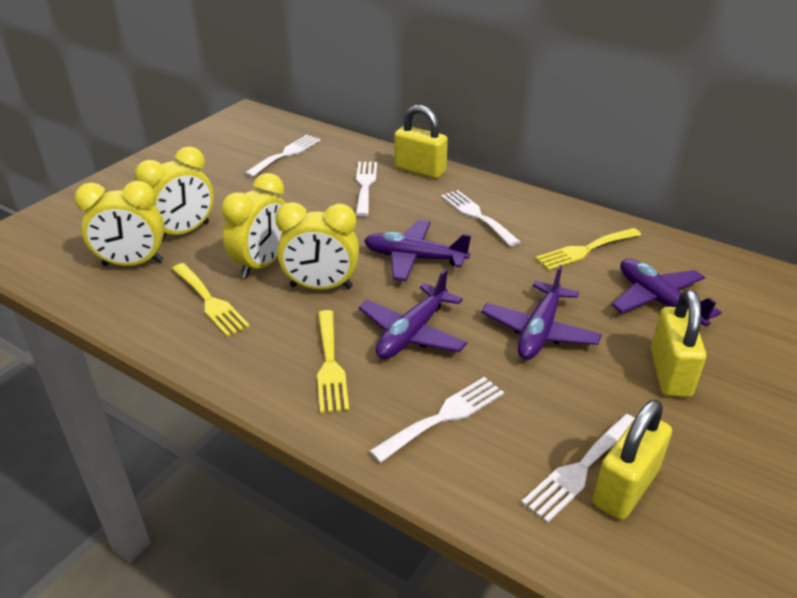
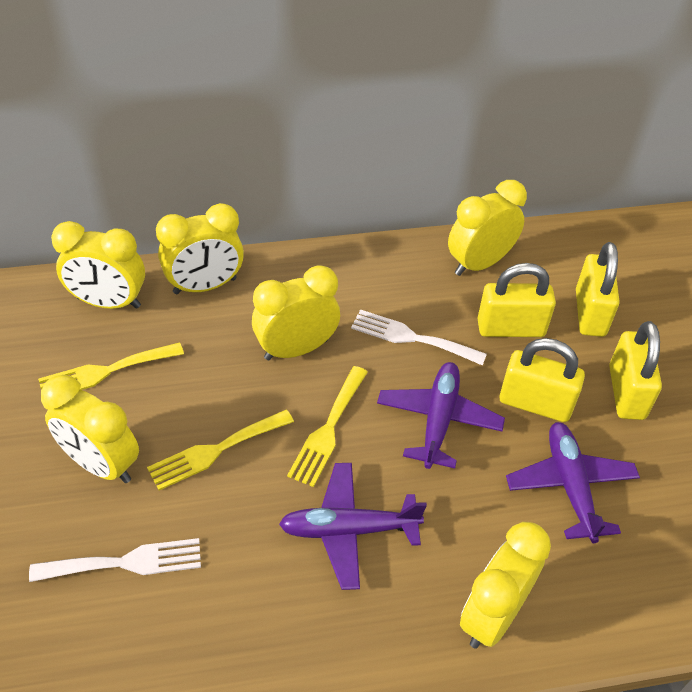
purple plane: [359,269,467,359] [364,220,471,281] [481,265,602,360] [612,259,722,327] = 4 -> [279,463,427,590] [377,362,505,469] [506,422,640,543] = 3
white fork: [244,135,321,177] [356,162,377,216] [369,377,504,463] [441,190,520,246] [521,414,635,523] = 5 -> [29,538,201,582] [351,309,487,365] = 2
yellow clock: [74,181,165,266] [135,146,214,242] [221,173,286,278] [275,202,359,290] = 4 -> [41,375,139,483] [51,221,145,309] [156,203,244,294] [252,265,340,360] [448,180,527,276] [460,522,551,649] = 6
yellow padlock: [394,105,448,179] [593,400,672,520] [651,289,706,397] = 3 -> [478,263,556,337] [499,338,585,422] [576,242,620,337] [609,321,662,420] = 4

